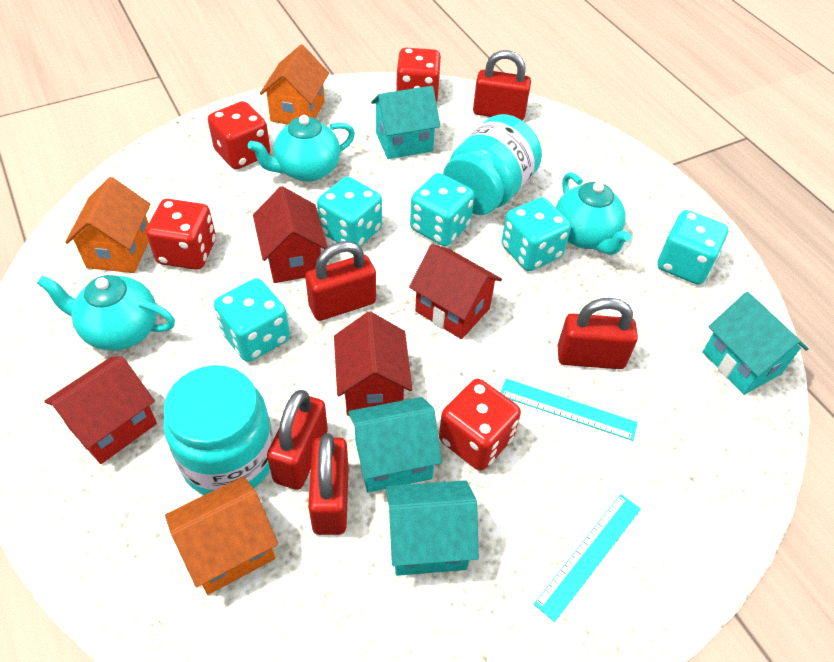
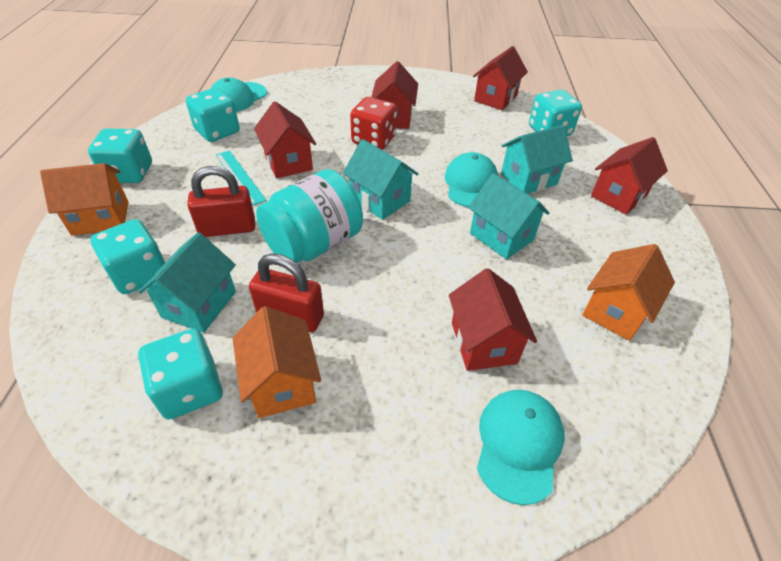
red dice: [146,199,216,270] [208,101,270,169] [396,48,441,102] [439,379,521,471] = 4 -> [350,97,397,150] = 1
red house: [44,356,157,464] [253,186,328,283] [334,311,413,416] [409,244,502,339] = 4 -> [254,101,316,178] [372,61,418,129] [449,268,537,371] [473,46,528,110] [591,137,668,215] = 5
red padlock: [267,390,328,490] [305,241,376,321] [308,433,349,535] [473,50,531,121] [558,298,638,369] = 5 -> [187,166,255,237] [249,253,324,332] = 2
turquoise cap: none = 0 -> [210,78,267,112] [444,152,498,207] [477,390,565,505] = 3
turquoise jar: [163,365,274,495] [443,114,542,215] = 2 -> [256,169,363,263] = 1
turquoise ruler: [500,378,638,441] [534,494,641,622] = 2 -> [216,150,267,206] = 1
turquoise teapot: [37,275,175,351] [248,115,355,182] [556,172,631,255] = 3 -> none = 0

